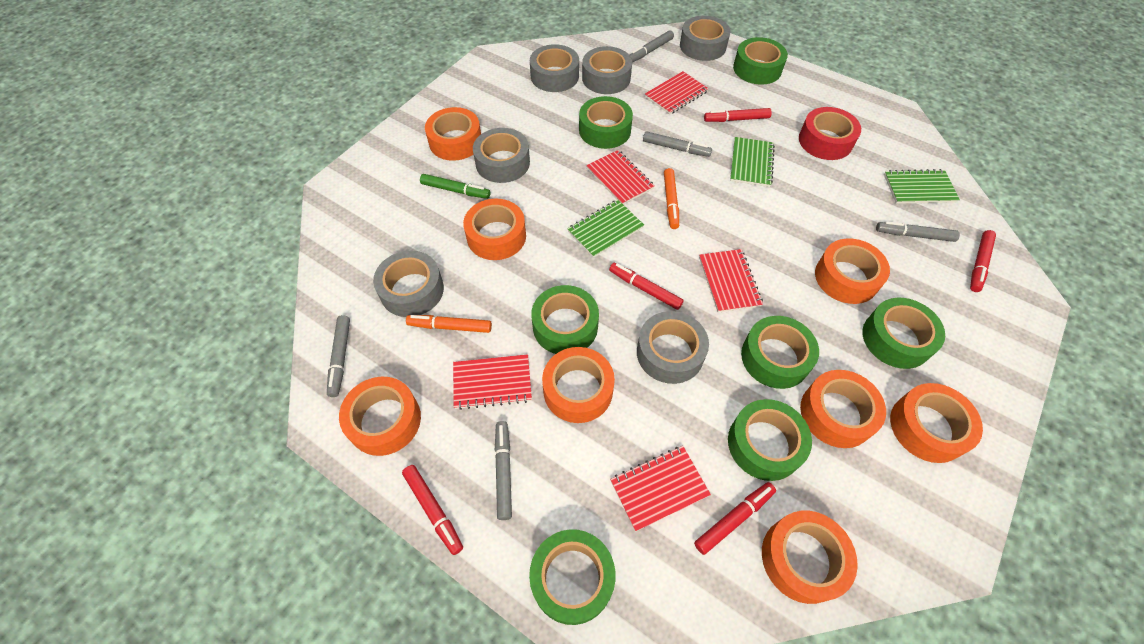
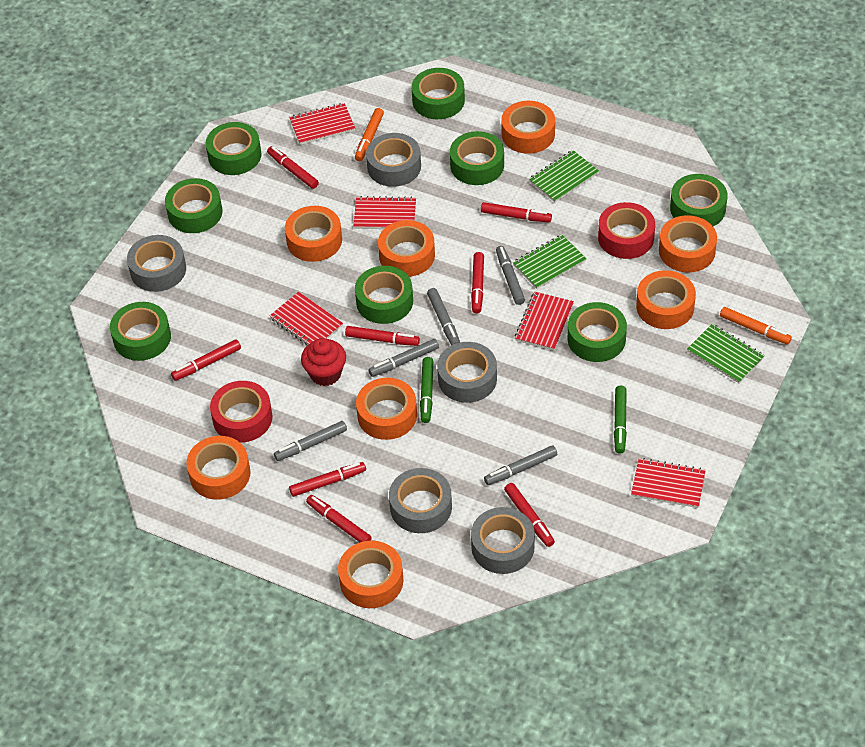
green marker: [420,174,490,199] = 1 -> [420,357,433,423] [614,386,627,454] = 2
green tape: [529,529,615,625] [531,285,599,354] [579,96,633,149] [728,399,812,481] [733,37,788,84] [741,316,819,389] [862,298,945,369] = 7 -> [110,302,171,361] [165,178,223,233] [206,122,262,175] [355,266,413,324] [412,68,465,119] [450,131,504,185] [568,302,627,362] [670,174,728,226] = 8
grey tape: [373,251,444,317] [473,128,530,183] [530,44,579,92] [582,46,632,94] [637,311,709,384] [680,16,731,61] = 6 -> [127,235,186,292] [366,133,421,187] [389,468,452,533] [437,342,497,403] [471,507,535,574] = 5
red cupcake: none = 0 -> [301,338,346,386] = 1
red marker: [402,465,463,555] [609,263,684,310] [694,482,776,555] [704,108,772,122] [970,230,996,292] = 5 -> [171,339,241,381] [267,146,319,189] [289,462,366,497] [306,495,372,542] [345,326,420,346] [471,252,484,314] [481,202,552,222] [504,483,555,547] = 8
red tape: [799,107,861,160] = 1 -> [210,381,273,443] [598,202,655,259] = 2

